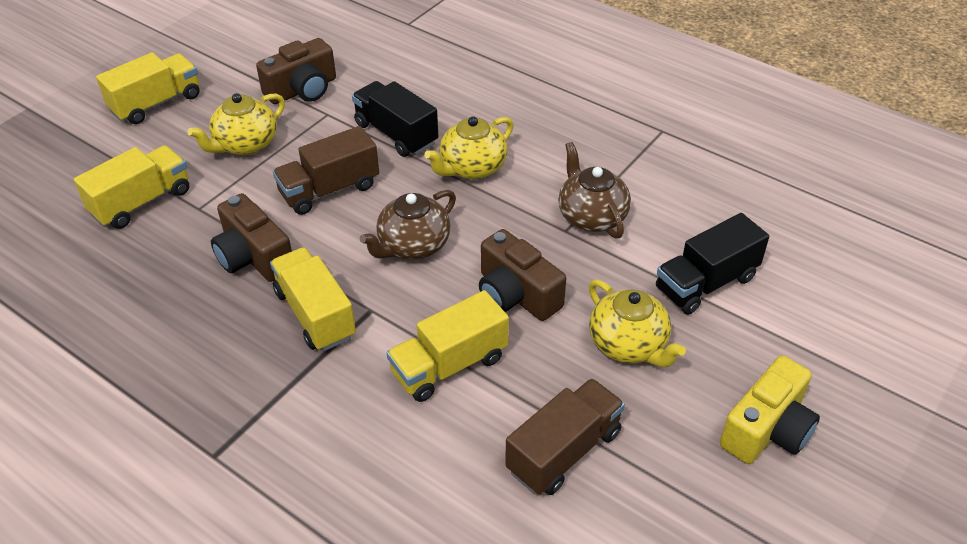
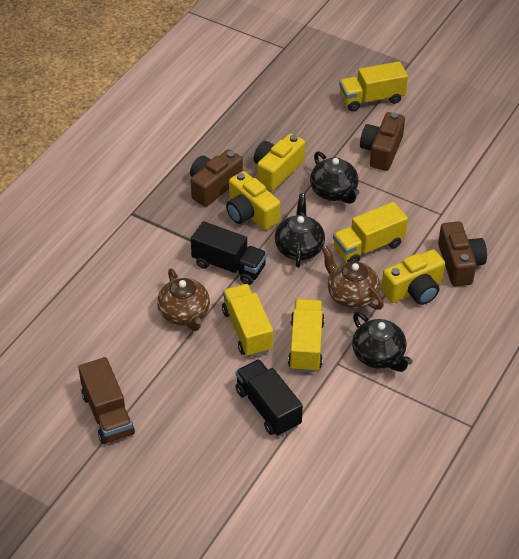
black teapot: none = 0 -> [275,194,325,268] [310,151,359,204] [352,312,412,372] = 3
brown truck: [273,126,379,215] [505,378,625,495] = 2 -> [78,357,135,444] = 1
yellow camera: [720,355,820,464] = 1 -> [226,171,281,230] [254,133,305,191] [381,249,445,305] = 3
yellow teapot: [187,93,285,155] [424,116,514,179] [589,280,686,367] = 3 -> none = 0

